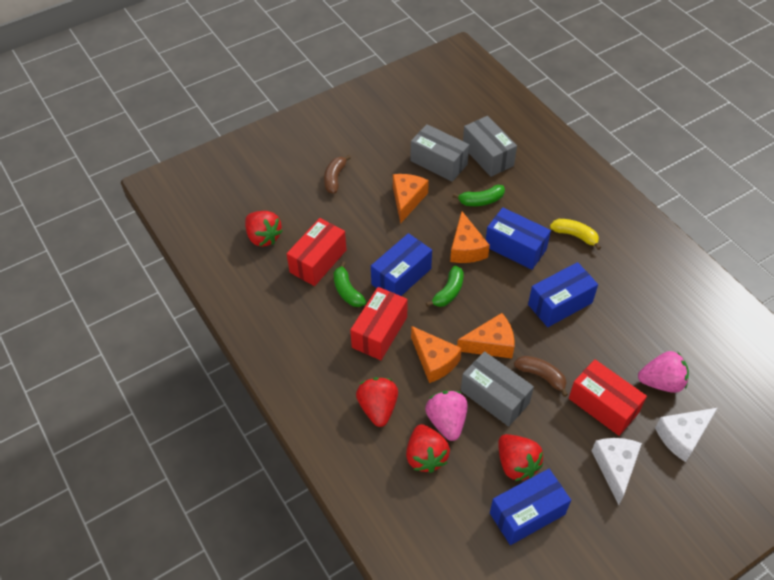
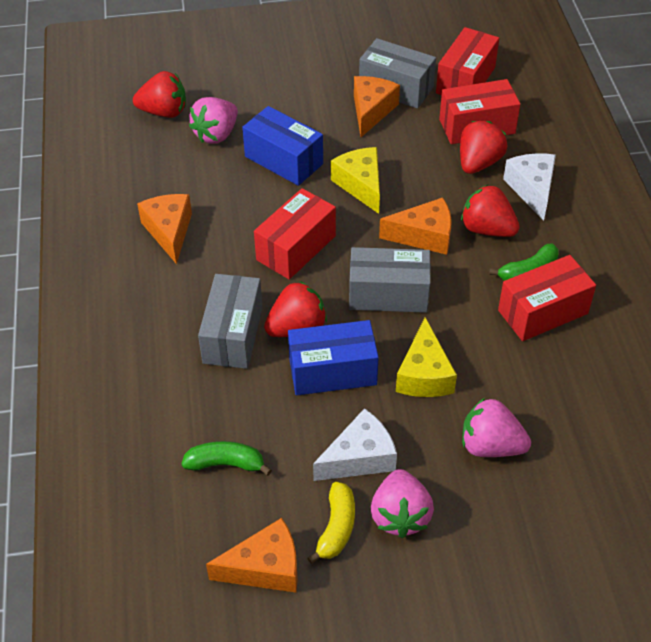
blue box: [371,233,432,296] [486,207,551,270] [490,469,571,545] [528,262,598,327] = 4 -> [242,106,323,186] [288,320,379,395] = 2
brown banana: [324,155,351,194] [514,356,568,397] = 2 -> none = 0
green banana: [334,261,366,307] [426,266,463,307] [453,185,505,206] = 3 -> [182,441,272,476] [489,244,559,281] = 2
pink strawberry: [425,391,468,441] [638,351,689,393] = 2 -> [189,97,238,144] [371,469,434,538] [462,398,531,457] = 3
red box: [287,218,346,286] [350,287,408,360] [569,359,647,436] = 3 -> [254,188,336,279] [436,27,499,95] [439,79,520,144] [498,255,596,341] = 4
yellow cheese: none = 0 -> [331,147,380,214] [396,317,457,397] = 2

